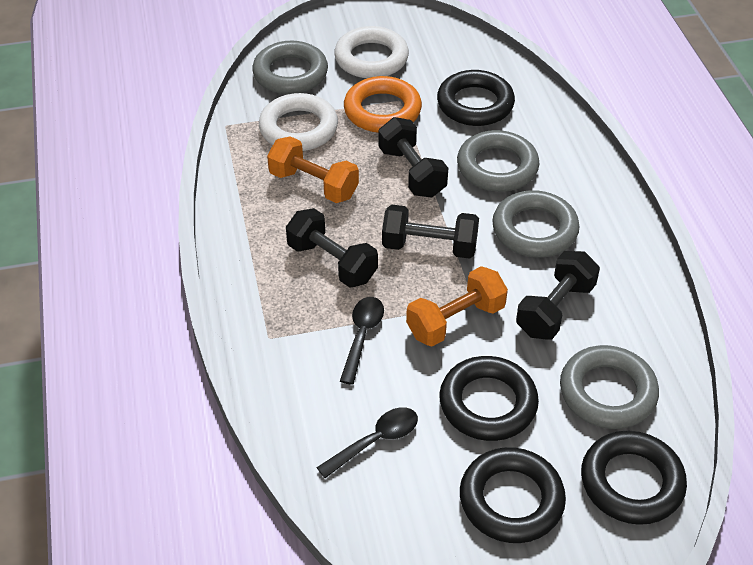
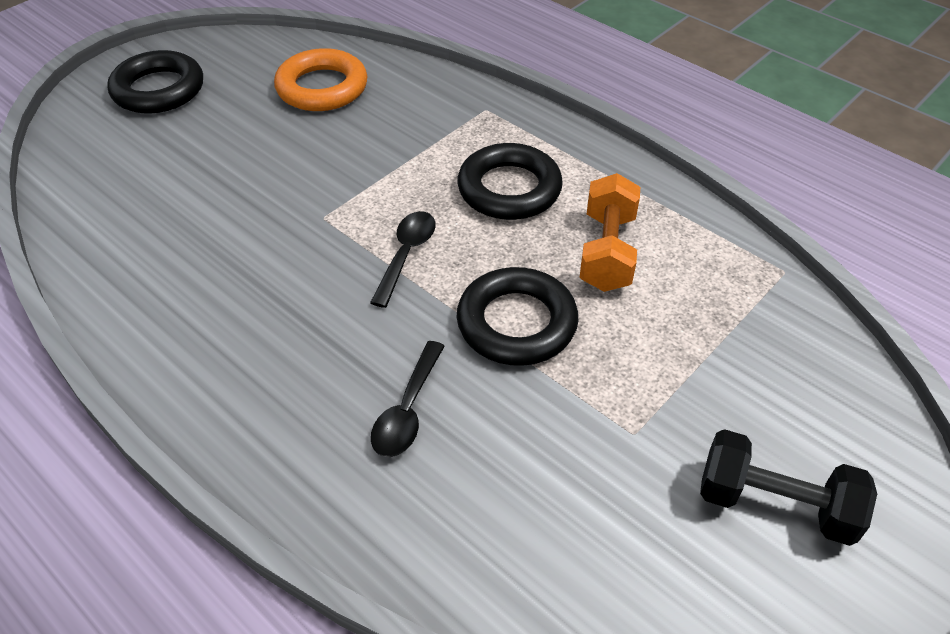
black dumbbell: [286,208,378,288] [378,117,448,197] [382,205,479,259] [516,251,600,340] = 4 -> [700,429,877,546] = 1
black ring: [437,70,515,126] [439,356,539,441] [460,447,566,543] [581,431,687,525] = 4 -> [107,50,203,113] [457,143,563,220] [457,267,579,366] = 3
grey ring: [252,41,328,94] [457,130,539,192] [492,190,580,257] [560,345,659,429] = 4 -> none = 0
orange dumbbell: [267,136,359,203] [406,266,508,347] = 2 -> [579,173,640,292] = 1
white ring: [259,93,338,151] [334,26,409,78] = 2 -> none = 0

